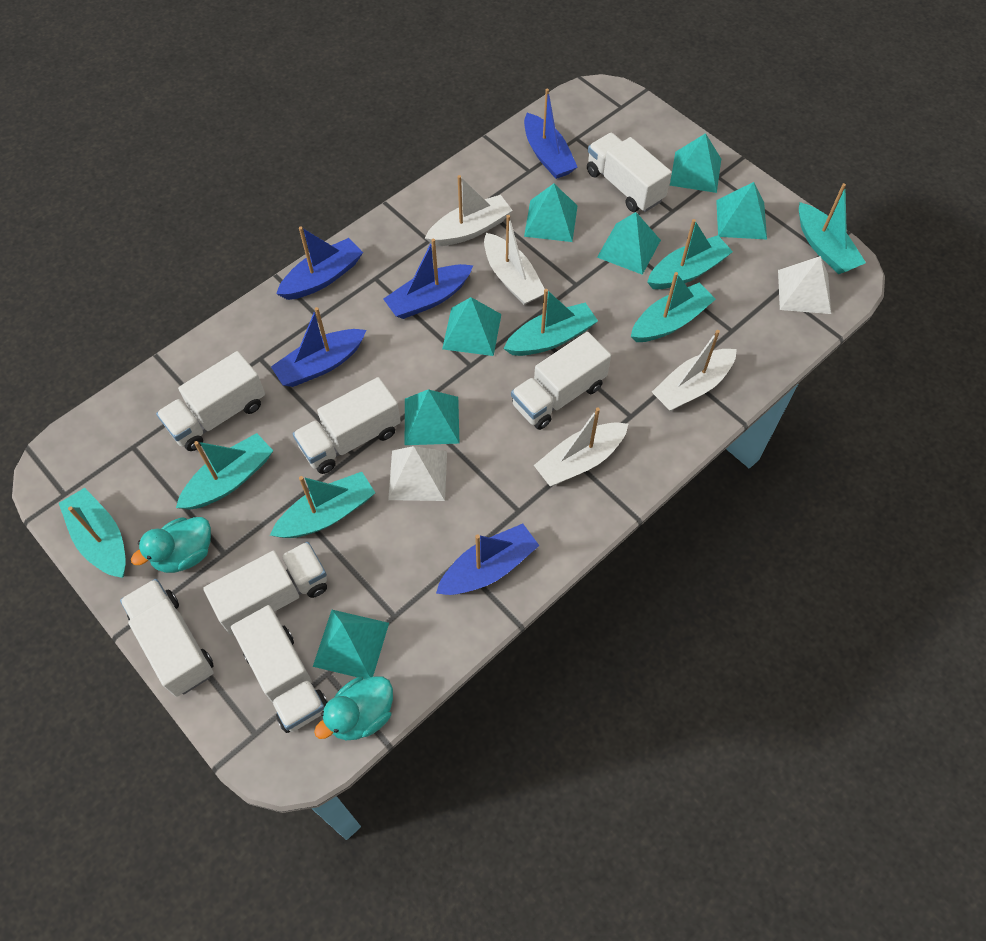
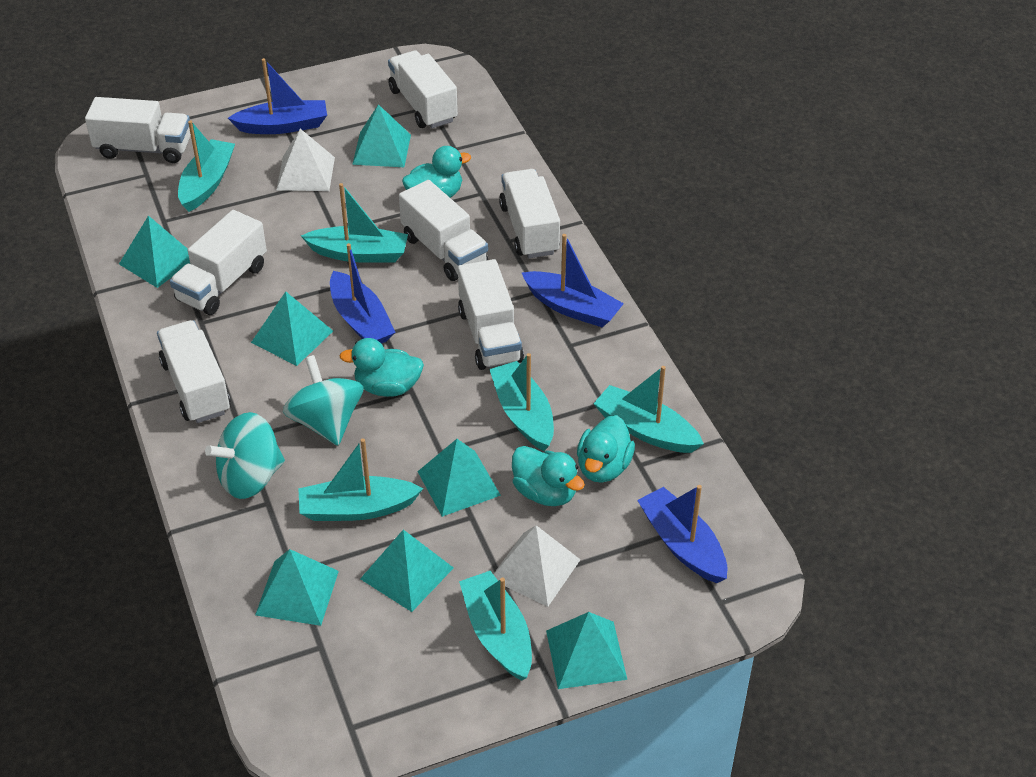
blue boat: [271,307,366,387] [276,227,363,300] [383,239,473,319] [436,524,539,595] [524,89,578,179] = 5 -> [228,58,327,134] [330,243,396,344] [522,234,624,327] [637,485,727,583] = 4
turquoise boat: [59,488,126,578] [176,433,273,510] [270,472,375,538] [503,289,598,356] [631,272,716,342] [647,219,733,289] [799,183,866,274] = 7 -> [178,120,235,212] [298,438,423,521] [301,183,408,263] [459,571,532,681] [489,353,554,451] [593,366,704,453] = 6
turquoise duck: [131,517,211,573] [314,676,393,740] = 2 -> [339,338,424,397] [402,146,471,198] [512,446,585,506] [577,415,635,483] = 4
turquoise spinning top: none = 0 -> [205,412,285,499] [283,355,364,446] = 2
white boat: [425,175,513,246] [484,215,545,305] [534,408,628,486] [652,330,737,411] = 4 -> none = 0

